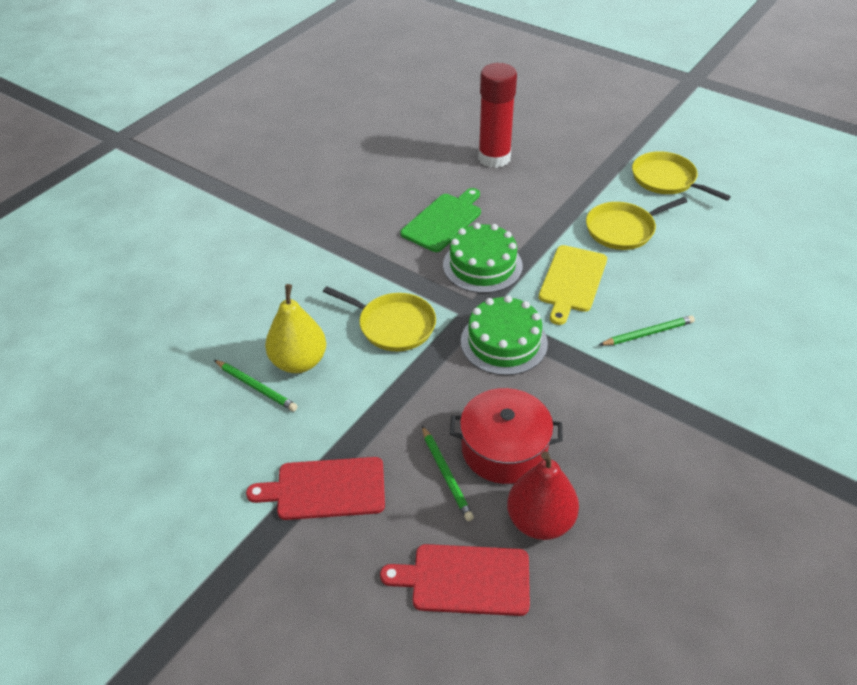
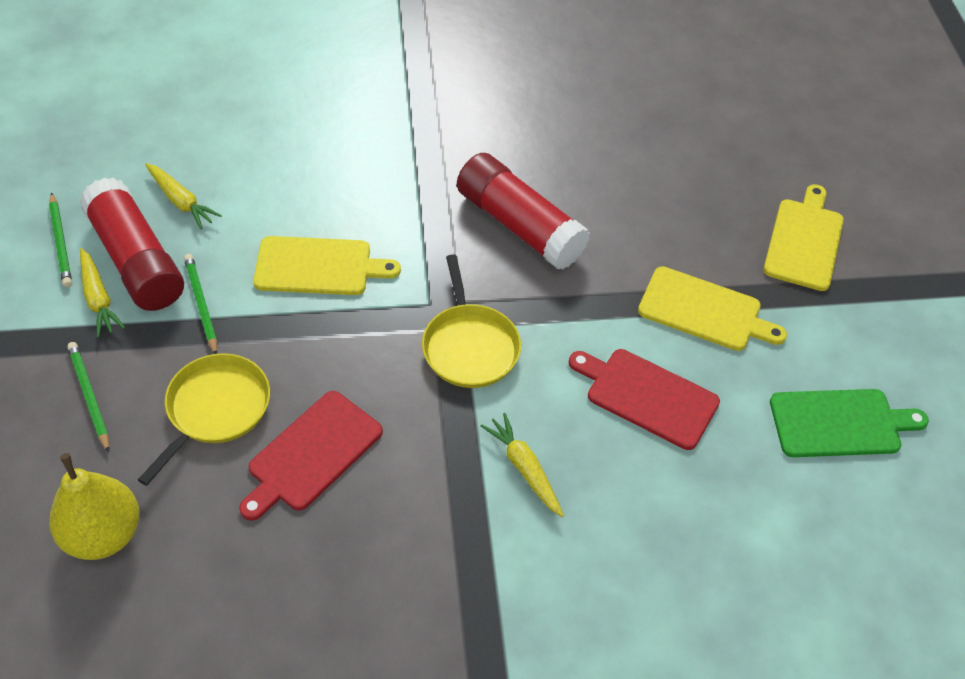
green cake: [443,223,523,293] [461,296,548,375] = 2 -> none = 0
red glue stick: [478,63,517,168] = 1 -> [80,177,184,311] [457,153,590,270] = 2
red pear: [507,451,579,540] = 1 -> none = 0
red pot: [450,388,563,484] = 1 -> none = 0
yellow carrot: none = 0 -> [80,248,125,337] [145,163,222,229] [481,413,564,517] = 3
yellow cutting board: [539,245,607,325] = 1 -> [253,236,401,295] [638,266,787,351] [764,184,844,291] = 3
yellow pan: [323,286,436,351] [586,197,688,250] [632,151,731,201] = 3 -> [138,353,270,486] [422,255,521,388] = 2

